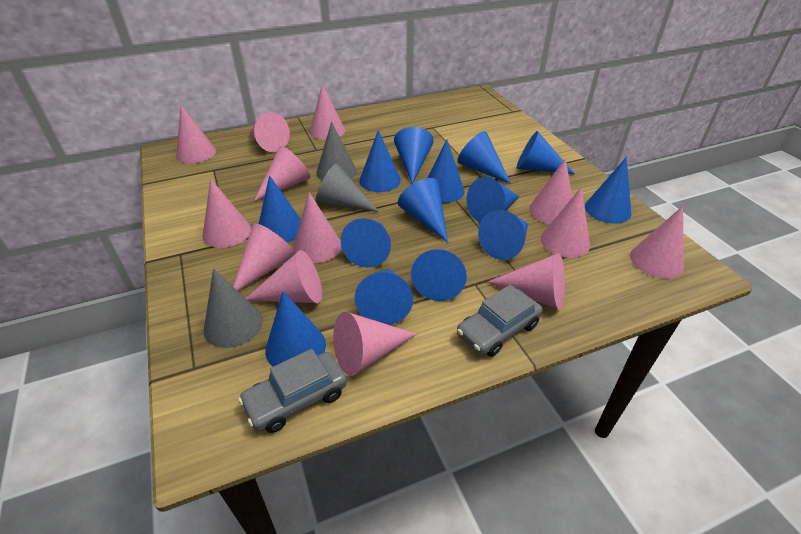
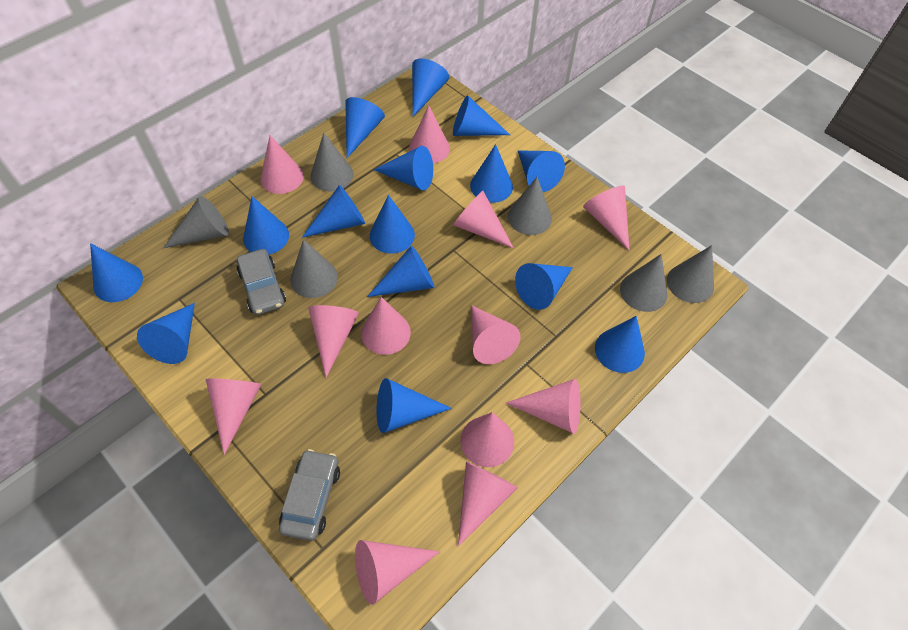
blue cone: [259,175,301,242] [265,291,326,366] [341,218,391,268] [355,269,413,325] [359,130,401,192] [394,127,434,184] [398,178,448,243] [411,249,467,301] [427,139,464,203] [457,131,511,184] [467,177,519,222] [478,210,528,260] [517,131,575,174] [585,157,631,224] = 14 -> [90,243,143,302] [137,303,195,364] [243,196,289,255] [302,185,365,238] [345,97,385,158] [367,245,434,297] [370,195,415,254] [373,146,433,191] [377,378,452,433] [412,59,449,117] [453,95,510,136] [470,144,513,203] [515,263,573,310] [518,150,565,192] [595,316,645,373] = 15
grey cone: [203,269,263,348] [316,122,357,181] [316,163,379,212] = 3 -> [163,196,229,248] [290,239,338,298] [310,133,353,191] [508,177,552,235] [620,254,667,312] [667,245,714,303] = 6
pink cone: [176,105,216,164] [202,179,251,248] [233,223,295,291] [246,250,322,303] [250,112,290,152] [254,146,310,201] [293,192,342,263] [309,84,345,140] [333,312,417,376] [487,253,565,310] [529,158,572,224] [541,188,590,258] [630,206,684,279] = 13 -> [206,379,262,455] [260,135,304,194] [308,305,359,377] [355,540,440,605] [361,297,411,355] [409,105,450,164] [453,191,514,248] [458,461,518,547] [460,412,514,467] [471,305,520,364] [506,379,581,434] [583,186,630,251] = 12

